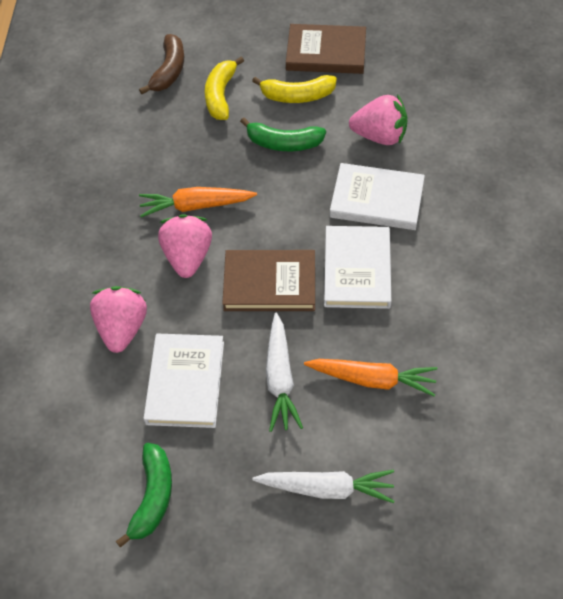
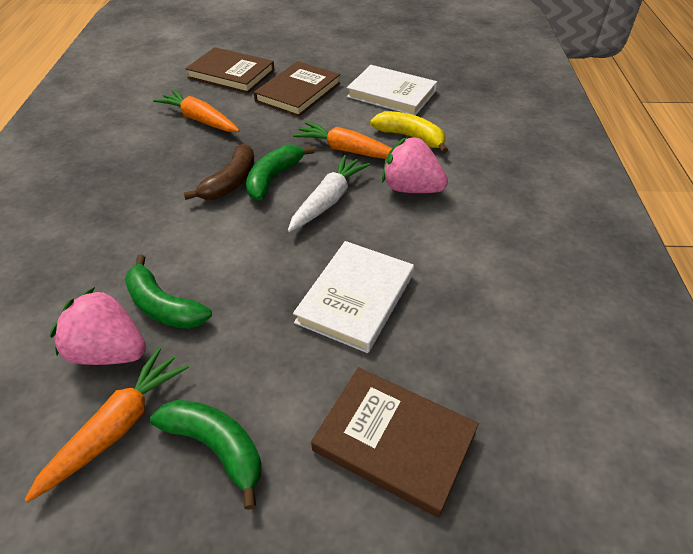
brown book: [222,250,315,311] [286,24,366,74] = 2 -> [185,47,274,93] [254,61,340,117] [311,367,479,518] = 3
green banana: [116,443,172,548] [240,118,326,151] = 2 -> [125,255,212,329] [150,400,261,510] [246,144,315,201] = 3
orange carrot: [139,187,257,217] [304,359,438,396] = 2 -> [24,348,189,503] [153,90,240,132] [293,122,392,159] = 3
pink strawberry: [90,286,147,353] [158,214,212,278] [349,94,408,145] = 3 -> [50,287,146,365] [382,136,448,193] = 2
white book: [143,334,224,428] [324,226,391,309] [330,163,425,230] = 3 -> [293,241,414,353] [347,65,437,115] = 2
white carrot: [252,470,394,503] [266,313,303,432] = 2 -> [288,155,370,232] = 1
yellow banana: [205,57,244,120] [252,75,337,103] = 2 -> [370,111,448,154] = 1

